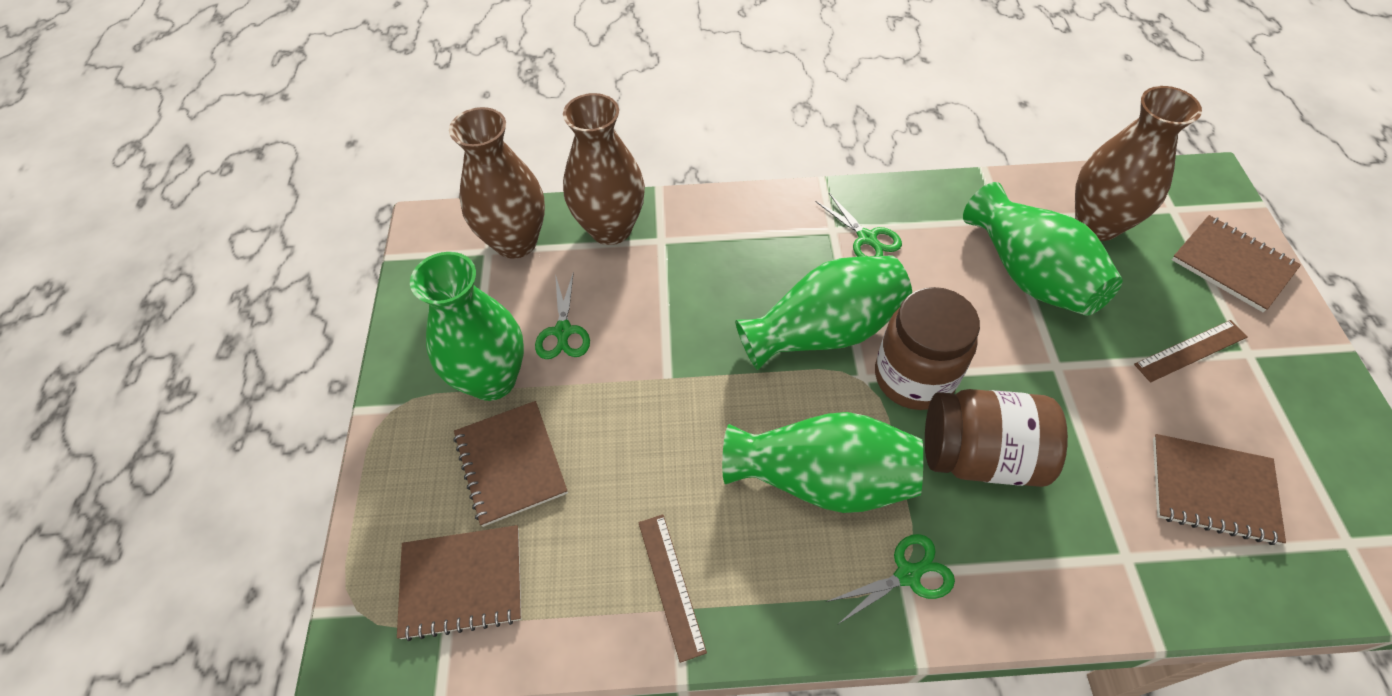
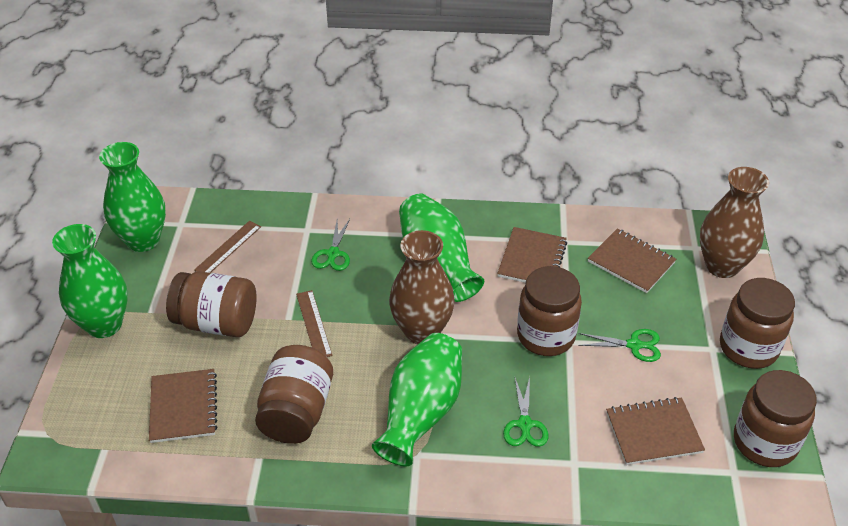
brown jar: [875,287,980,410] [925,389,1068,487] = 2 -> [166,271,257,337] [255,345,333,444] [517,266,582,356] [720,278,795,369] [734,370,817,467] = 5
brown vase: [449,107,545,259] [563,93,645,245] [1075,86,1202,241] = 3 -> [389,230,455,344] [700,167,769,278] = 2

